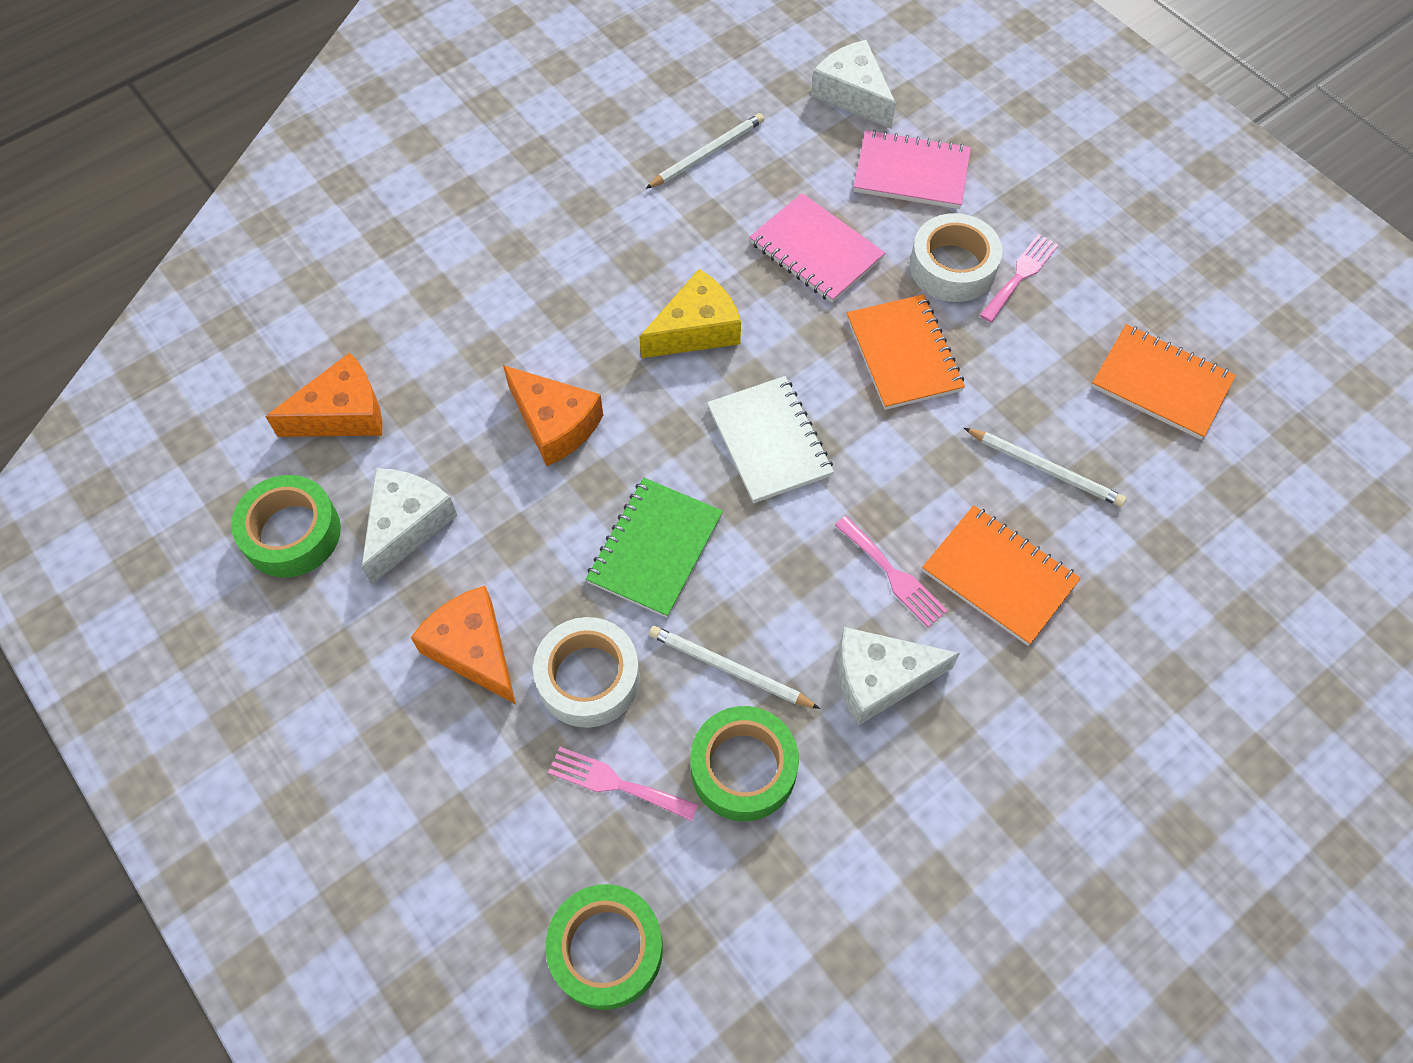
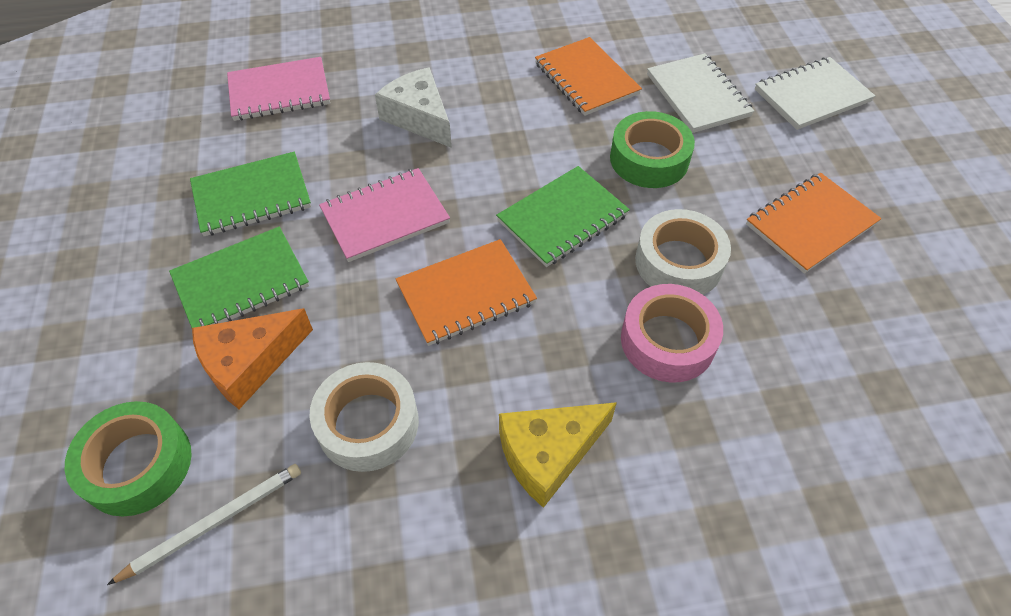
green notebook: [586,478,723,618] = 1 -> [169,227,309,328] [190,152,311,236] [496,166,630,267] = 3
green tape: [231,475,341,578] [546,884,663,1010] [690,706,799,821] = 3 -> [65,401,192,516] [610,111,695,188] = 2
orange cheese: [265,353,382,437] [411,586,516,704] [503,365,603,466] = 3 -> [192,308,313,409] = 1
pink fork: [548,747,698,821] [835,516,948,627] [980,234,1059,322] = 3 -> none = 0
pink tape: none = 0 -> [621,284,723,383] = 1
white cheese: [361,468,458,584] [811,40,896,129] [838,627,960,726] = 3 -> [375,67,452,148] = 1
white notebook: [707,376,834,503] = 1 -> [647,53,755,133] [755,57,875,130] = 2
white pencil: [646,113,764,189] [649,626,820,709] [964,428,1126,507] = 3 -> [107,464,301,585] = 1

